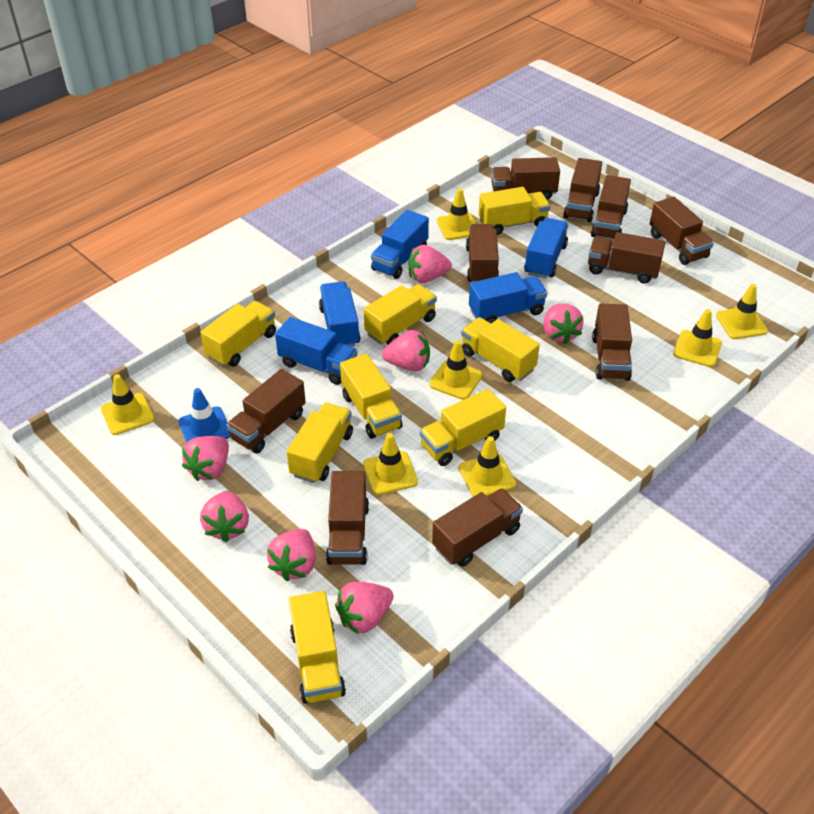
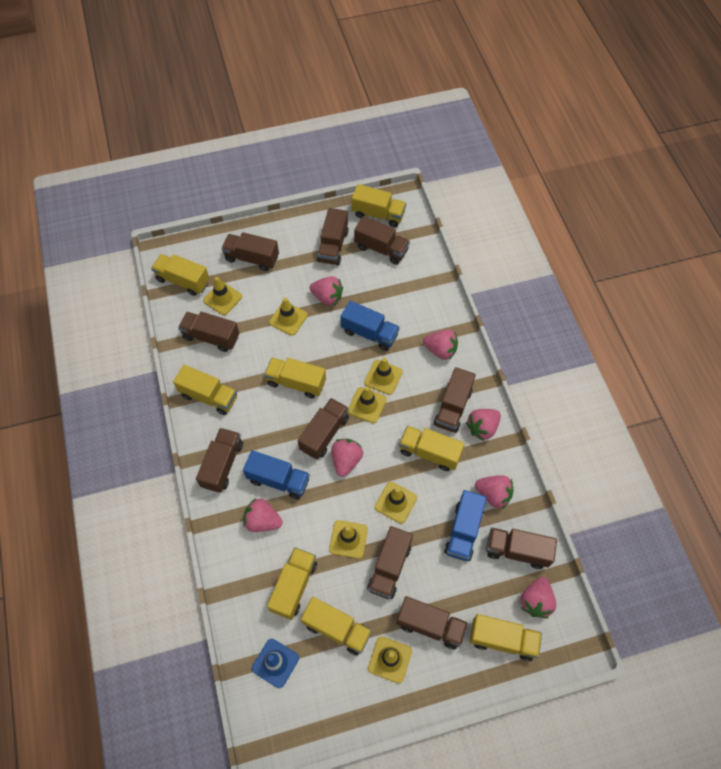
blue truck: [275,317,358,385] [319,281,361,347] [371,210,429,279] [469,272,547,323] [524,218,568,279] = 5 -> [243,450,310,500] [340,301,400,351] [444,490,487,561] = 3

